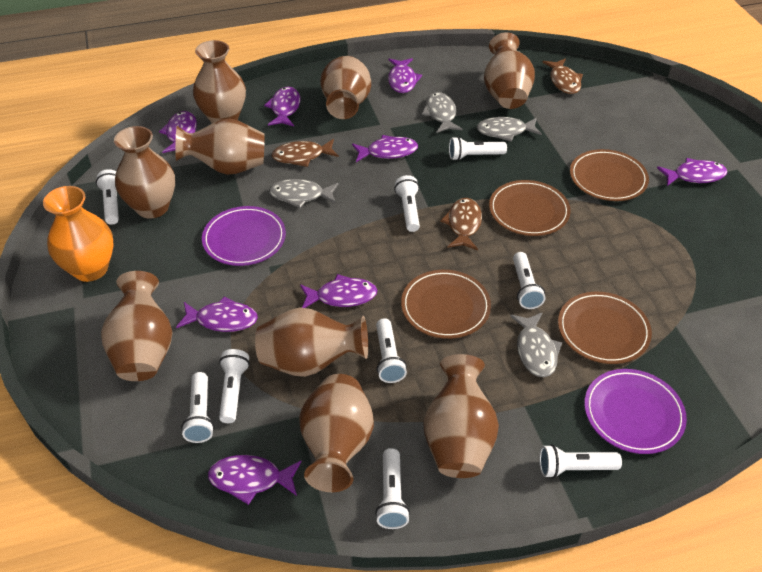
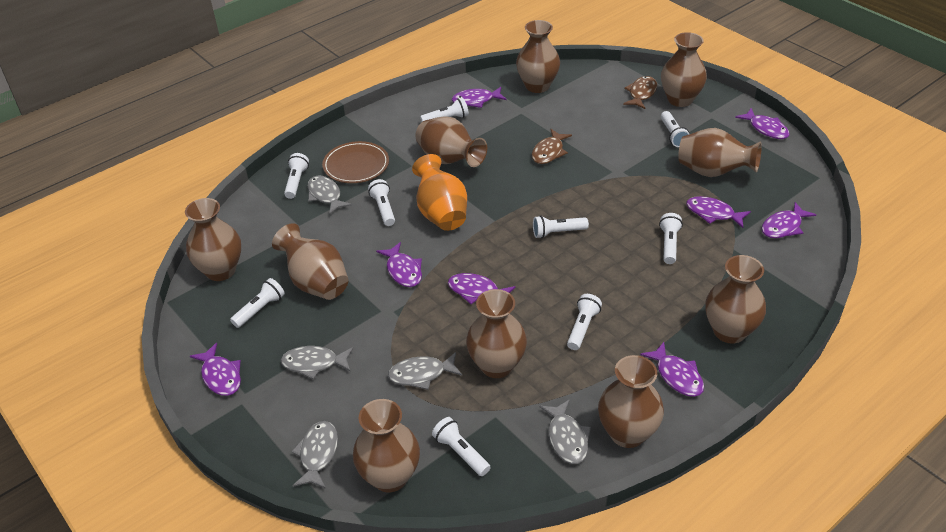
brown fish: [271,139,339,167] [440,198,482,250] [542,58,583,94] = 3 -> [532,129,572,164] [623,76,657,109] = 2
brown plate: [401,270,491,339] [489,180,570,236] [558,292,652,364] [570,149,649,201] = 4 -> [322,141,389,183] = 1
brown vase: [101,271,172,381] [114,126,175,219] [175,118,265,175] [193,40,246,123] [255,307,368,377] [299,374,374,492] [320,56,371,119] [423,354,499,478] [484,32,535,109] = 9 -> [185,198,241,281] [272,223,348,300] [353,399,420,492] [415,117,487,167] [466,289,527,378] [516,20,560,93] [598,355,664,448] [661,32,707,107] [678,128,762,177] [705,255,766,343] = 10
grey fish: [269,179,338,208] [422,92,462,133] [477,117,542,142] [510,312,562,377] = 4 -> [281,346,353,379] [291,421,338,489] [308,175,352,215] [388,352,462,390] [539,399,591,464] = 5
purple plate: [202,206,286,266] [584,369,687,454] = 2 -> none = 0

